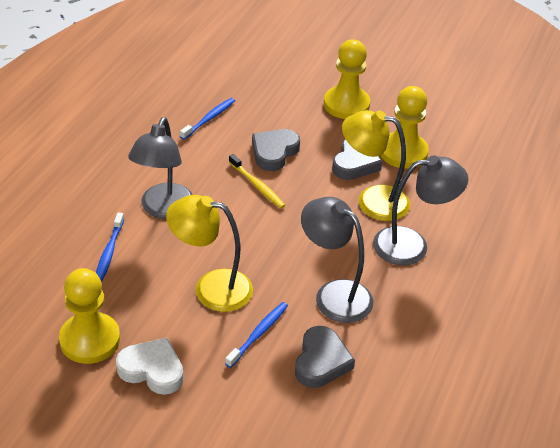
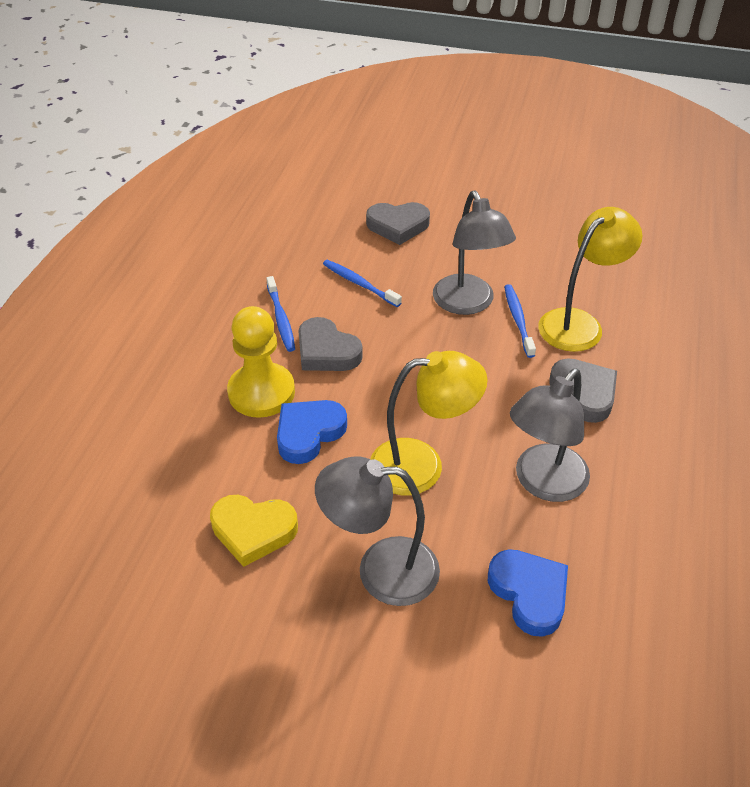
blue heart: none = 0 -> [277,400,347,464] [488,549,568,637] = 2
white heart: [116,338,184,395] = 1 -> none = 0
yellow heart: none = 0 -> [210,495,298,567] = 1
yellow pawn: [59,268,120,364] [324,39,370,119] [380,86,429,169] = 3 -> [227,306,295,418] = 1
yellow toothbrush: [229,154,285,209] = 1 -> none = 0

